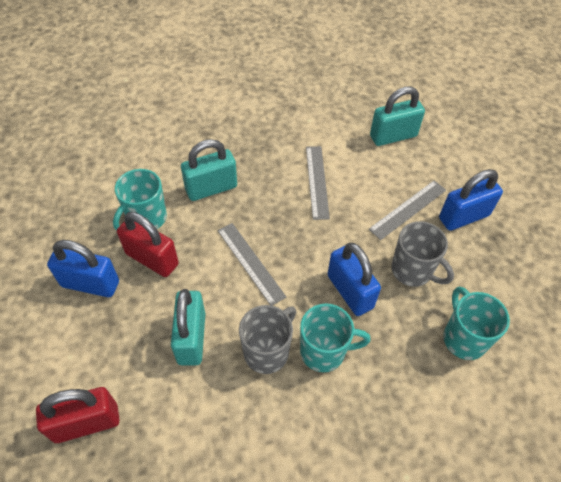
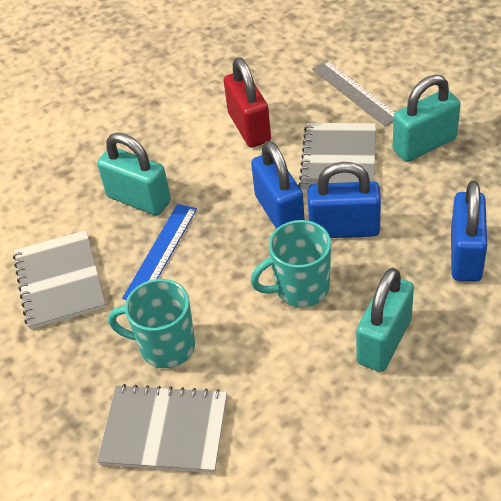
blue ruler: none = 0 -> [122,204,197,300] = 1
grey mug: [239,305,296,374] [391,221,454,287] = 2 -> none = 0
grey notebook: none = 0 -> [13,230,106,330] [97,384,227,473] [298,123,376,193] = 3
grey ruler: [218,223,286,306] [306,146,330,220] [369,180,446,240] = 3 -> [312,61,395,126] = 1
red padlock: [36,387,120,443] [117,212,179,277] = 2 -> [224,58,271,148] = 1
turquoise mug: [113,169,167,231] [300,303,371,372] [443,287,510,360] = 3 -> [108,279,195,368] [250,220,331,307] = 2

